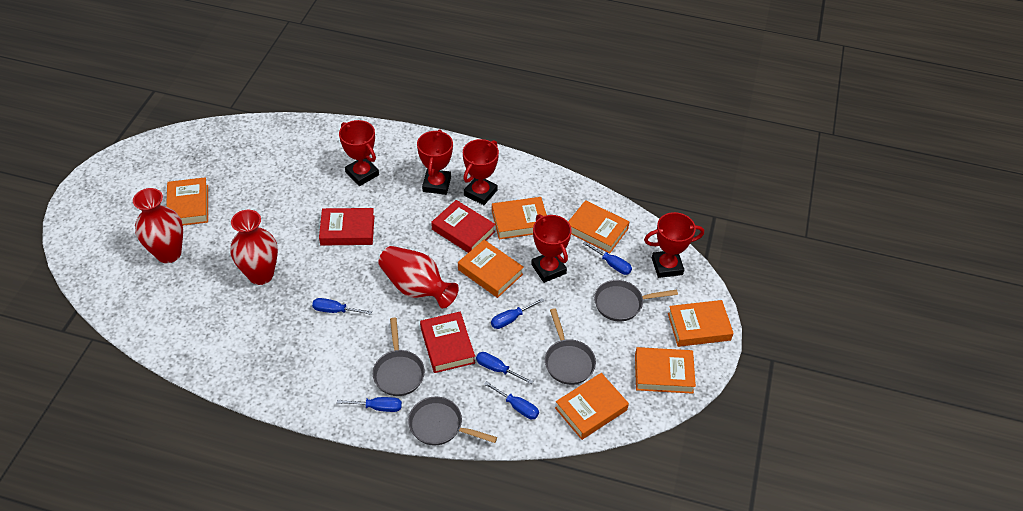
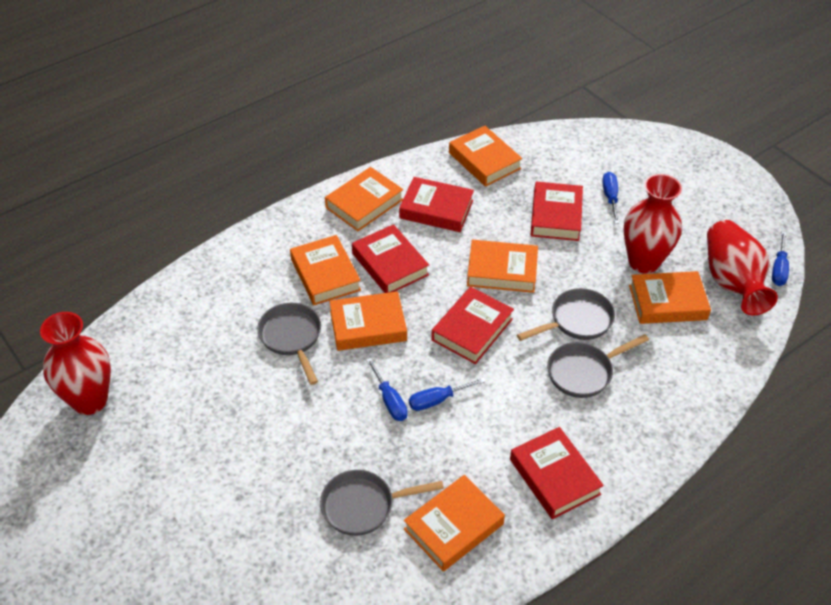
blue screwdriver: [312,298,372,315] [337,397,402,412] [476,352,533,384] [484,381,539,419] [491,298,544,329] [583,241,632,275] = 6 -> [366,358,408,421] [409,378,486,411] [602,172,619,223] [772,231,789,286] = 4
red book: [319,208,374,246] [420,312,475,373] [431,200,496,253] = 3 -> [352,224,429,293] [399,177,474,232] [431,287,514,364] [510,427,604,519] [531,181,583,241] = 5
red trophy: [339,120,379,186] [417,129,453,195] [463,139,499,205] [531,214,572,283] [644,212,704,278] = 5 -> none = 0

